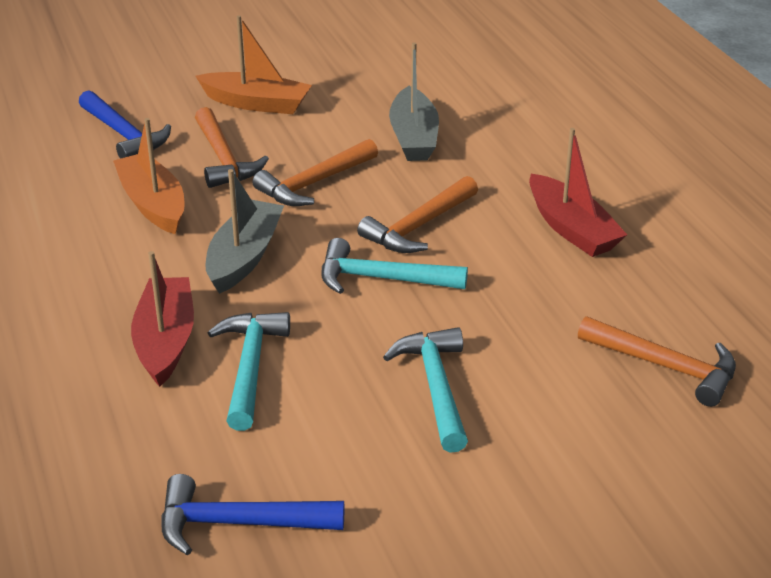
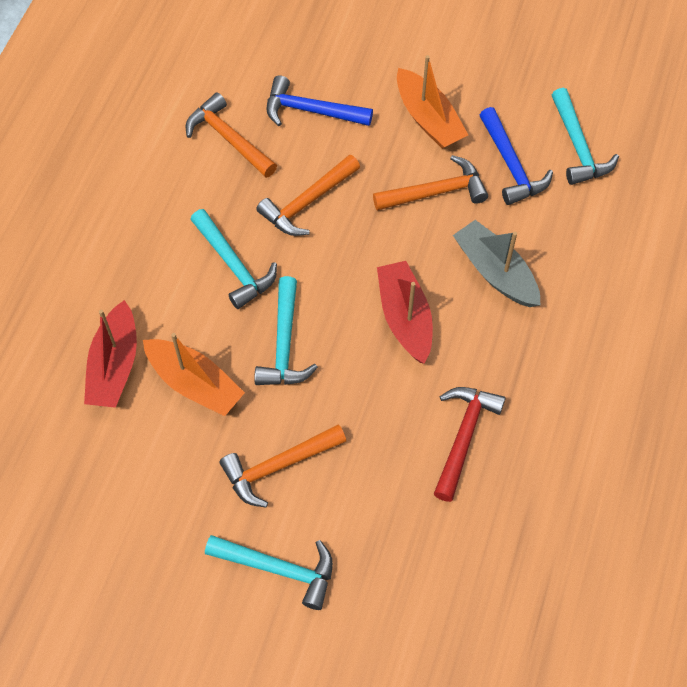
grey boat: [205,169,284,294] [389,42,439,161] = 2 -> [453,220,540,307] = 1
red hammer: none = 0 -> [434,387,506,502] = 1
turquoise hammer: [208,312,290,431] [321,238,468,294] [383,327,468,453] = 3 -> [190,209,277,309] [205,535,333,610] [254,276,318,385] [552,88,619,185] = 4

